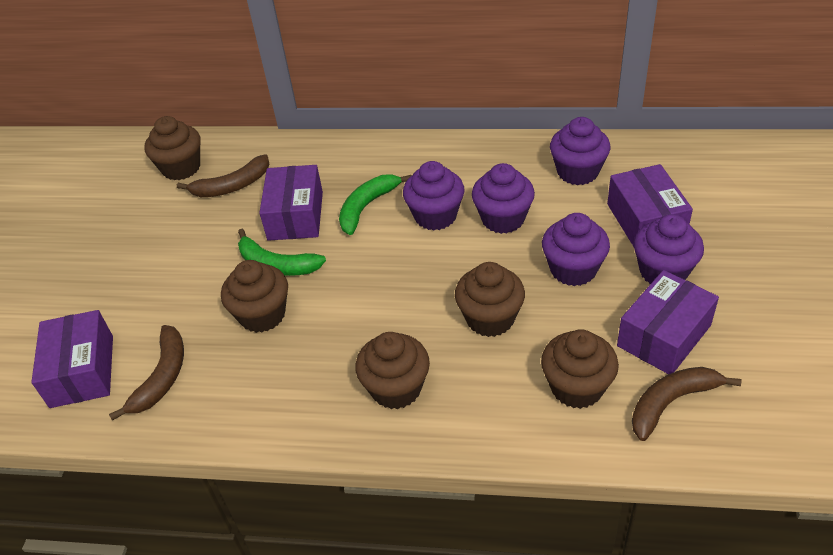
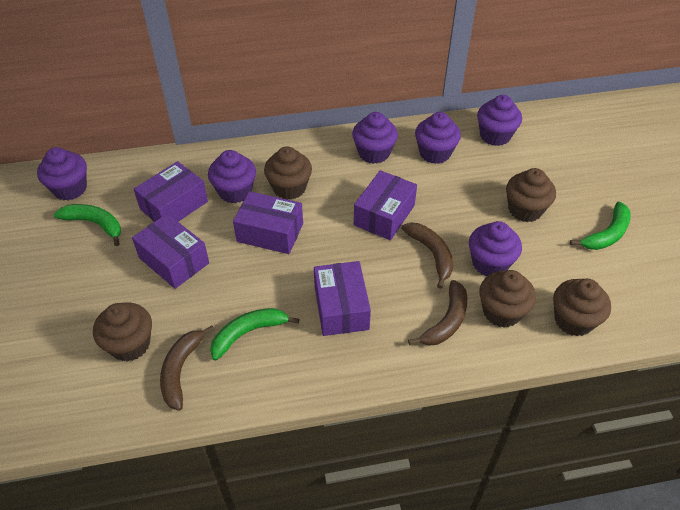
green banana: [238,229,326,276] [339,174,412,235] = 2 -> [54,204,121,246] [210,308,299,361] [570,202,631,250] = 3
purple box: [32,310,113,408] [259,165,323,241] [607,164,693,247] [617,270,719,374] = 4 -> [132,214,209,289] [134,161,208,222] [233,191,303,254] [314,261,371,336] [354,170,417,240] = 5
purple cupcake: [403,161,464,230] [472,163,535,234] [542,213,610,286] [550,117,610,185] [634,214,704,284] = 5 -> [37,147,87,200] [208,150,256,203] [352,112,398,164] [415,112,461,164] [469,221,522,276] [477,95,522,146] = 6

